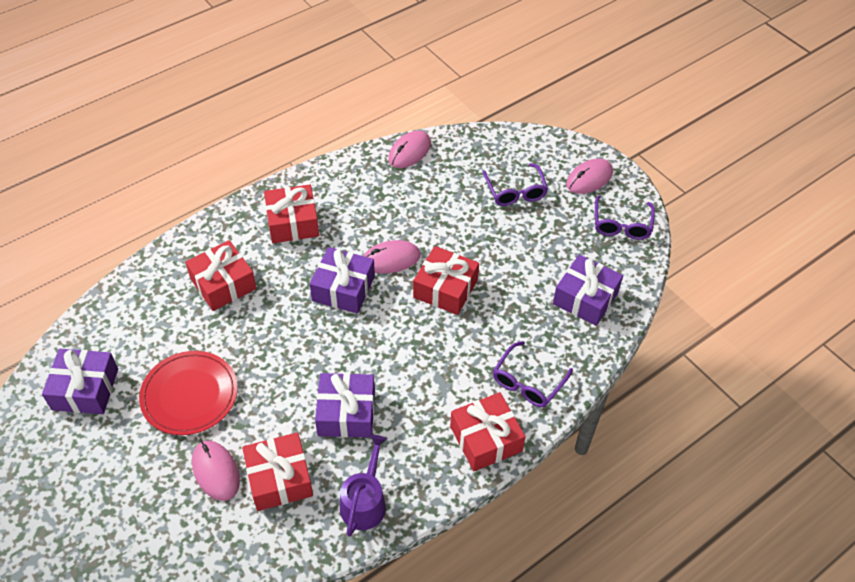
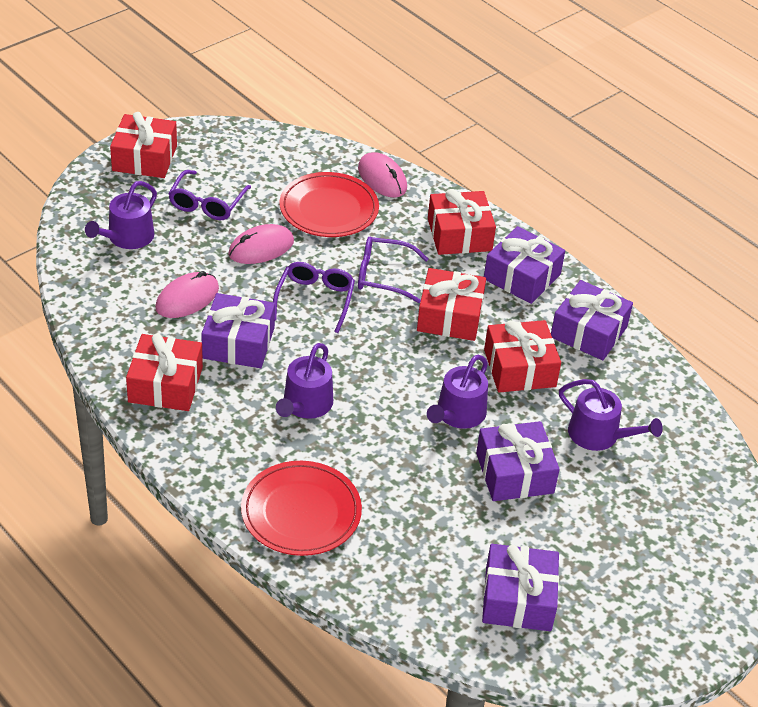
pink mouse: [192,441,240,501] [364,240,421,273] [388,131,431,168] [566,159,613,194] = 4 -> [155,271,219,318] [228,224,294,264] [358,152,407,198] = 3
purple gift: [42,349,118,414] [310,247,375,314] [315,373,375,438] [553,254,623,326] = 4 -> [201,293,275,368] [476,421,560,501] [482,544,559,631] [484,226,565,304] [551,280,633,360] = 5
purple watering can: [340,435,387,537] = 1 -> [85,181,157,249] [276,343,333,419] [427,355,488,429] [559,379,663,451] = 4
red plate: [139,351,238,435] = 1 -> [241,461,362,556] [279,172,379,237] = 2

